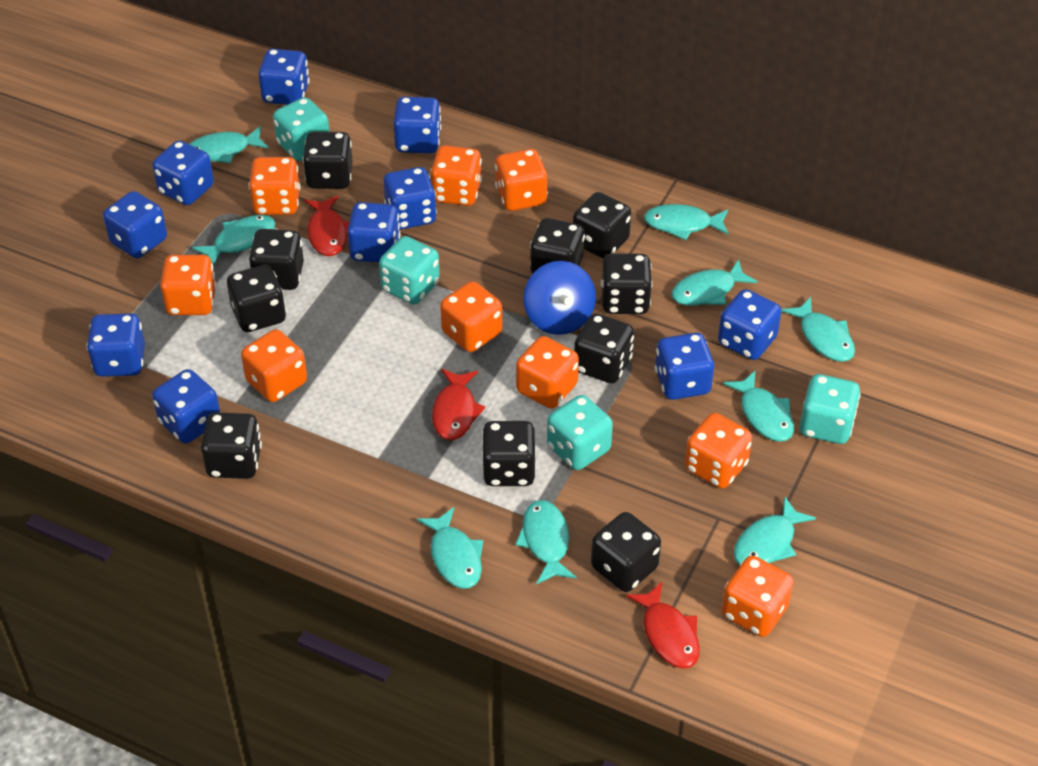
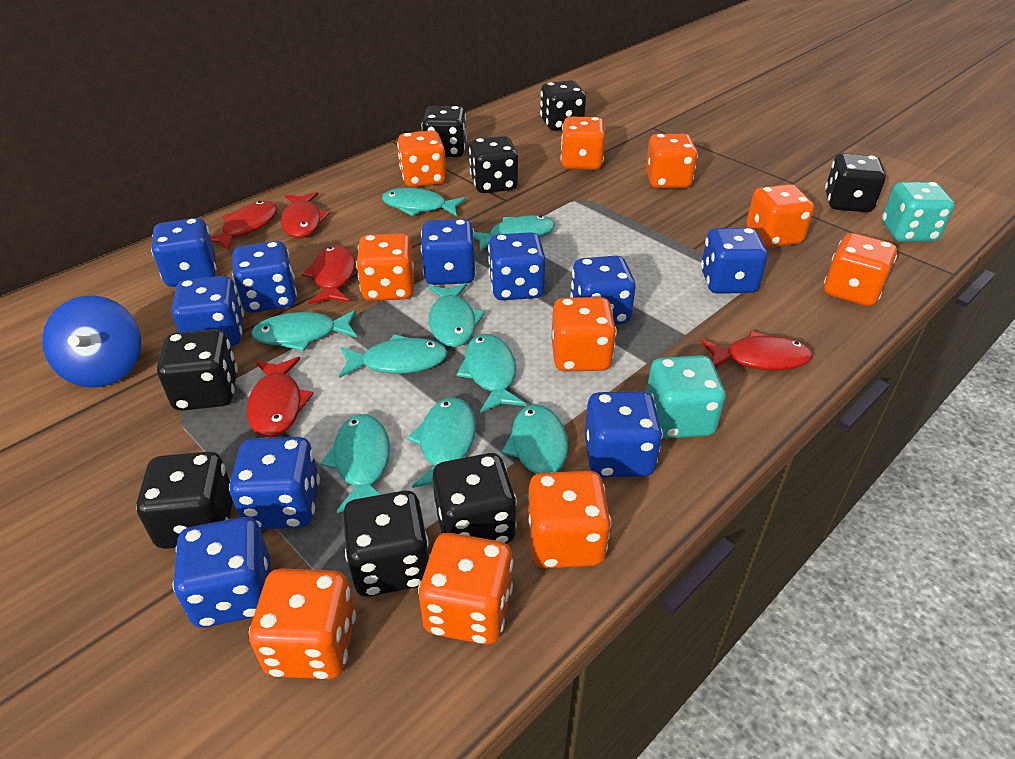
black dice: [201,412,262,479] [227,265,286,332] [249,229,304,290] [303,132,353,189] [482,421,536,486] [530,218,585,274] [573,192,631,259] [574,313,634,383] [591,512,661,592] [601,253,652,314] = 10 -> [136,452,233,549] [157,329,238,411] [343,491,429,597] [422,106,467,157] [432,453,517,544] [469,136,518,193] [540,80,586,131] [825,153,886,212] = 8
orange dice: [160,255,216,315] [241,329,307,402] [249,157,300,215] [430,145,482,206] [440,281,502,352] [495,149,548,211] [516,336,579,409] [685,413,752,488] [722,556,794,637] = 9 -> [249,568,356,679] [356,233,414,301] [397,130,446,187] [418,533,513,645] [528,471,611,568] [552,297,617,371] [560,116,605,170] [646,134,698,188] [746,184,814,248] [824,233,897,306] = 10
red fish: [304,195,349,256] [432,369,485,440] [625,582,700,668] = 3 -> [210,201,278,250] [247,357,314,437] [281,192,330,238] [302,245,356,304] [701,331,813,371] = 5
turquoise dice: [273,97,330,161] [379,236,440,305] [547,395,613,470] [800,374,861,444] = 4 -> [646,355,726,439] [882,182,955,242] = 2

